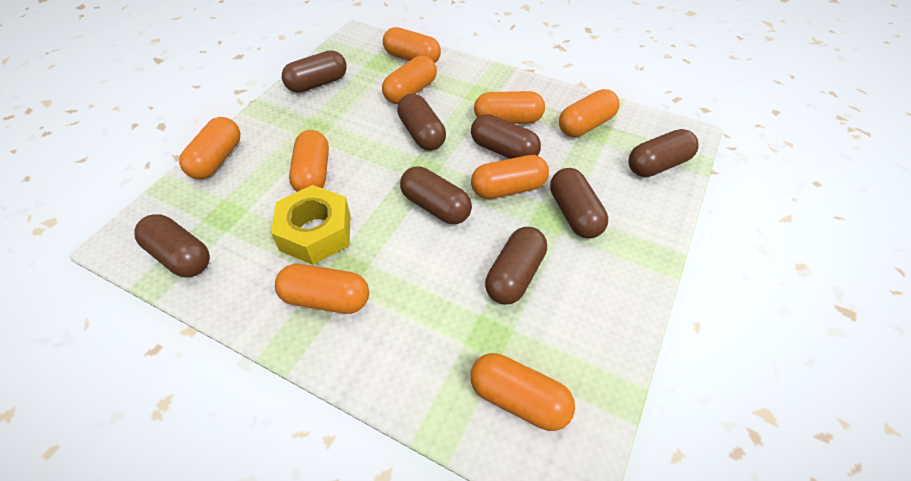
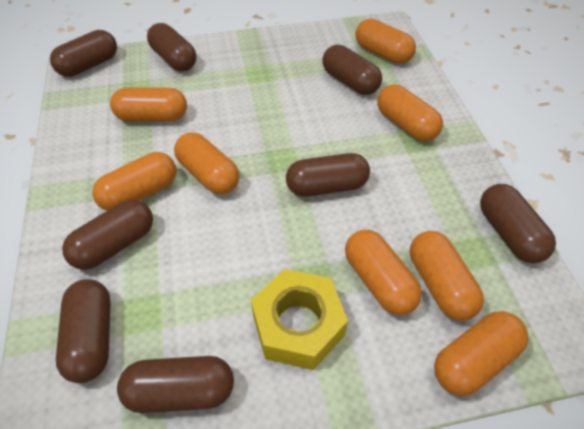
orange capsule: [179,117,240,179] [275,264,369,314] [289,130,329,192] [382,55,437,104] [383,27,441,63] [470,353,575,431] [471,155,549,199] [474,91,545,124] [559,89,620,137] = 9 -> [92,152,176,211] [110,87,187,122] [174,132,240,195] [345,230,422,315] [355,19,416,64] [377,85,443,141] [410,231,484,321] [434,311,529,396] = 8

